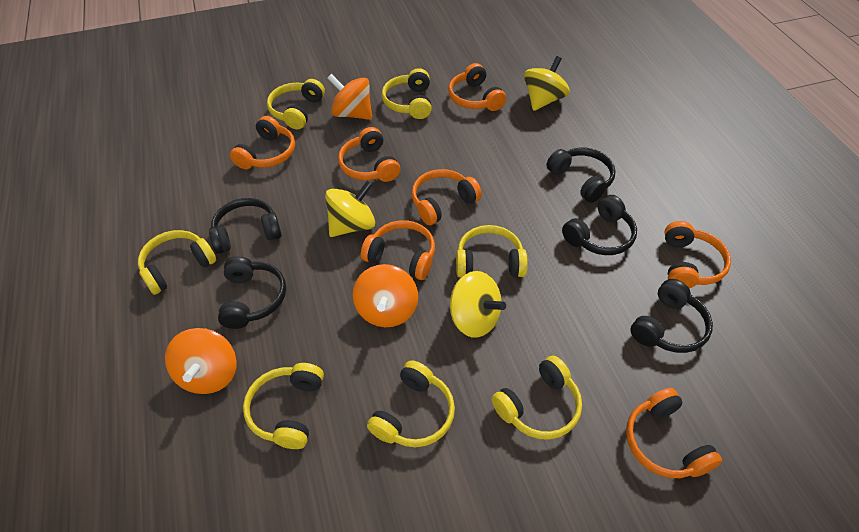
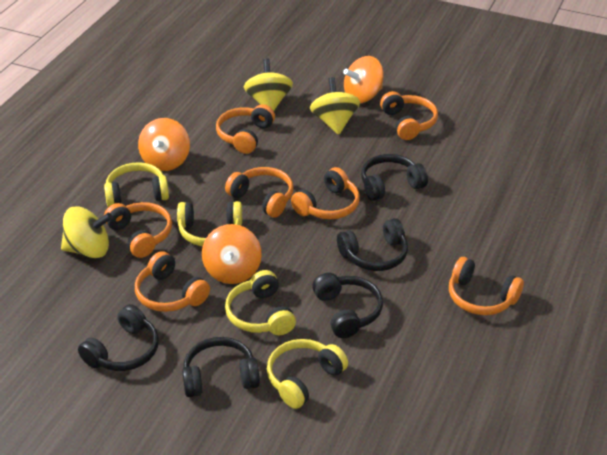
yellow headphones: [138,230,216,295] [243,363,324,449] [267,79,325,130] [367,360,455,447] [382,68,432,119] [456,225,528,278] [492,356,582,440] = 7 -> [104,162,169,207] [177,201,242,246] [225,270,296,335] [267,339,348,409] = 4

